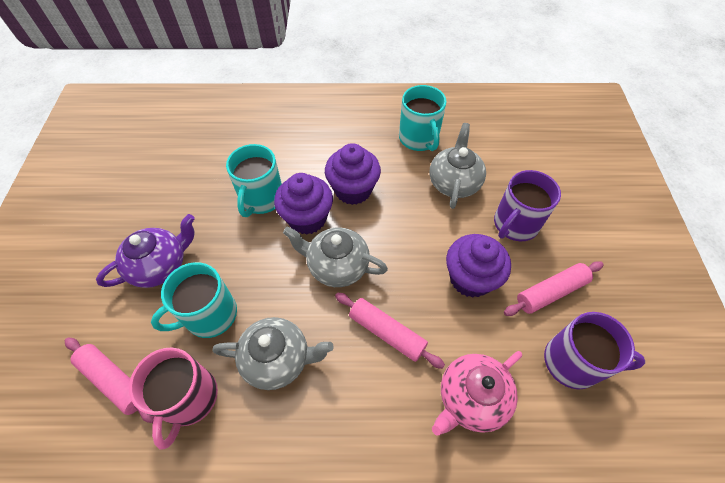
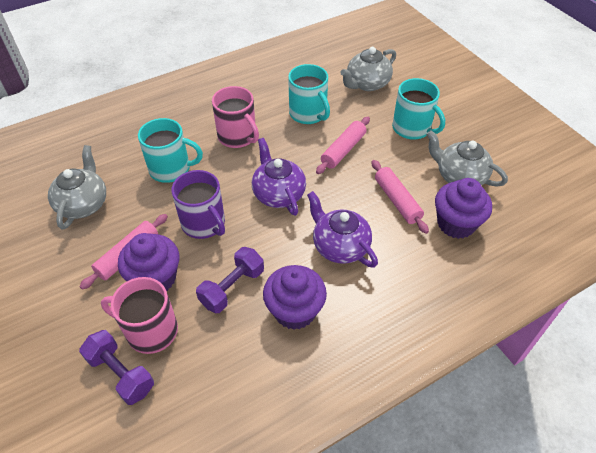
pink mug: [129,348,218,450] = 1 -> [101,277,178,354] [212,86,259,148] = 2
pink teapot: [432,351,522,436] = 1 -> none = 0
purple dumbbell: none = 0 -> [79,330,154,405] [196,247,264,313] = 2
purple mug: [494,170,561,241] [544,312,645,390] = 2 -> [172,170,225,239] = 1
purple teapot: [96,214,195,288] = 1 -> [252,138,306,216] [307,191,378,268] = 2

